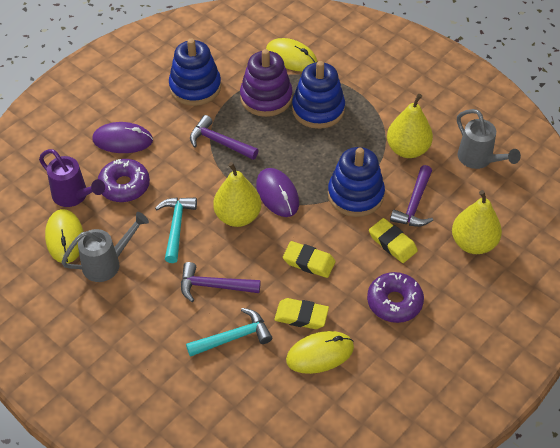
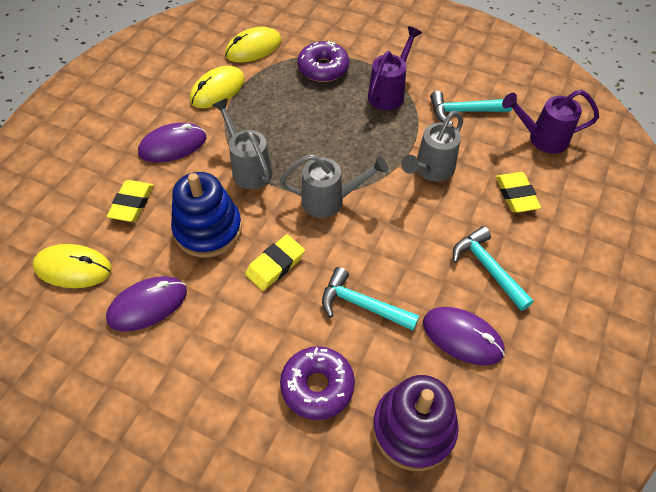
blue stacking toy: [169,39,221,106] [292,61,345,129] [328,147,385,217] = 3 -> [171,172,242,257] = 1
grey watering can: [61,212,149,282] [457,109,521,169] = 2 -> [212,98,273,189] [280,154,388,218] [401,111,463,182] = 3
purple hammer: [181,262,261,302] [190,115,259,160] [390,165,433,227] = 3 -> none = 0
purple mouse: [92,122,153,153] [256,168,299,217] = 2 -> [106,276,187,332] [138,123,206,162] [423,307,505,365] = 3
purple watering can: [39,149,105,207] = 1 -> [368,26,422,110] [502,90,599,154] = 2
turquoise hammer: [155,197,197,263] [186,308,272,357] = 2 -> [322,267,419,331] [430,91,512,125] [453,226,534,311] = 3
yellow pear: [213,162,261,227] [387,94,433,158] [452,190,502,254] = 3 -> none = 0

